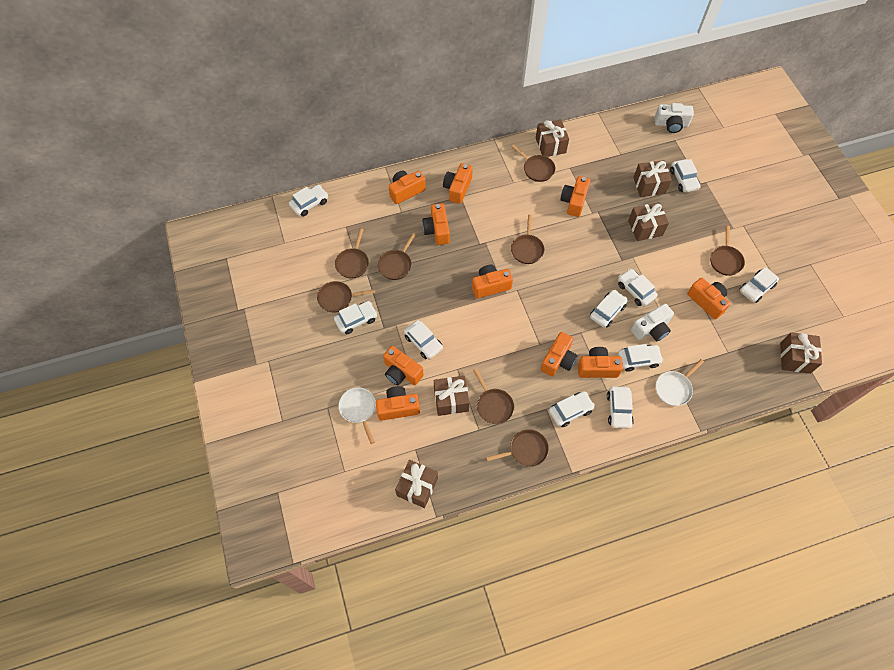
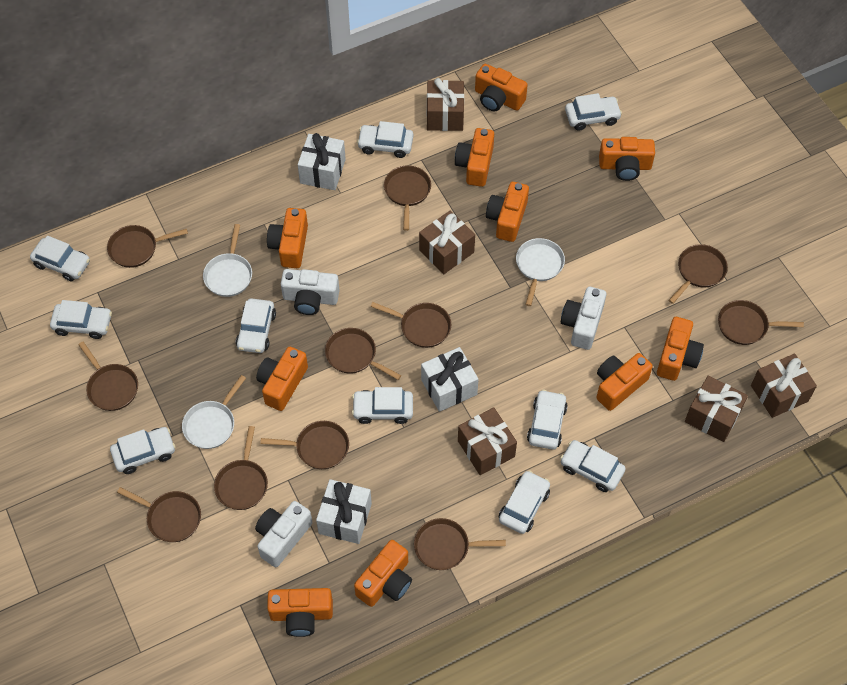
brown gift: [395,460,438,508] [434,376,470,416] [536,119,569,157] [628,202,669,241] [633,160,672,197] [780,332,822,374] = 6 -> [419,210,475,274] [427,78,464,131] [458,407,517,475] [685,376,748,442] [751,353,817,418] = 5
brown pan: [317,281,375,312] [335,228,369,279] [378,233,416,280] [473,368,514,424] [486,429,549,467] [511,145,555,182] [511,214,544,264] [710,225,745,276] = 8 -> [78,341,138,411] [107,225,188,268] [117,487,201,542] [214,426,268,510] [260,421,349,469] [325,328,401,380] [371,302,451,348] [384,165,431,231] [414,518,506,570] [668,244,728,304] [718,300,804,345] = 11
white camera: [631,304,674,341] [654,103,694,133] = 2 -> [255,501,313,567] [281,269,339,315] [561,287,606,350] = 3
white gift: none = 0 -> [298,133,346,190] [316,479,372,544] [421,347,478,412] = 3
white pan: [339,387,376,444] [656,359,704,406] = 2 -> [182,375,246,449] [203,224,252,297] [516,238,565,306] = 3

